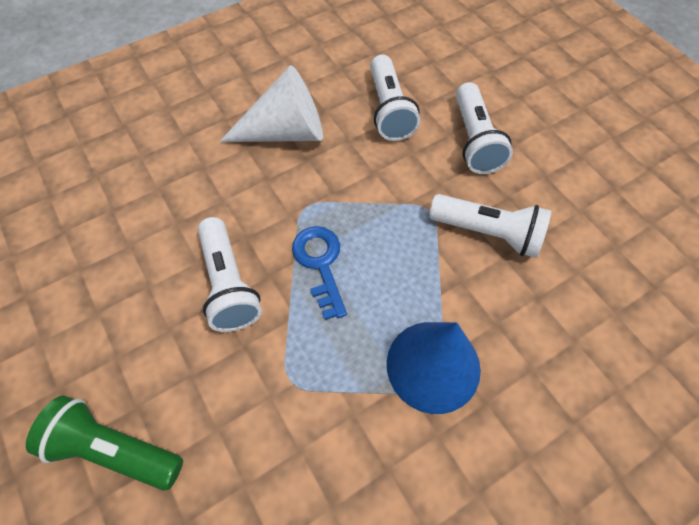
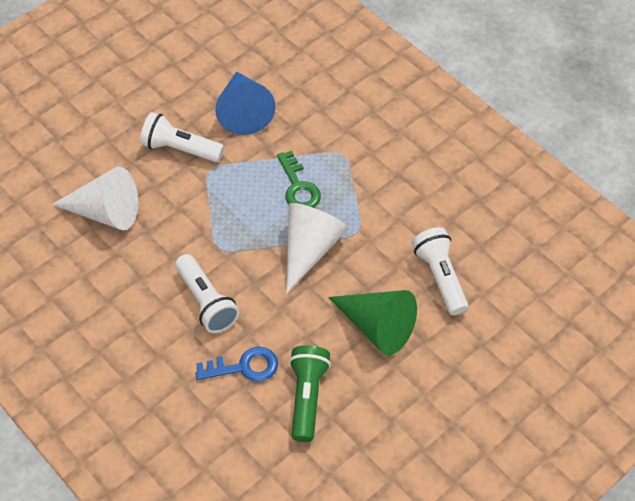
green cone: none = 0 -> [328,290,417,355] = 1
green key: none = 0 -> [277,151,321,208] = 1
white cone: [219,65,323,142] = 1 -> [52,167,138,230] [286,203,348,294] = 2
white flashlight: [198,217,262,332] [370,55,420,141] [429,194,551,258] [456,82,513,174] = 4 -> [140,112,224,162] [175,254,239,333] [412,227,468,315] = 3

